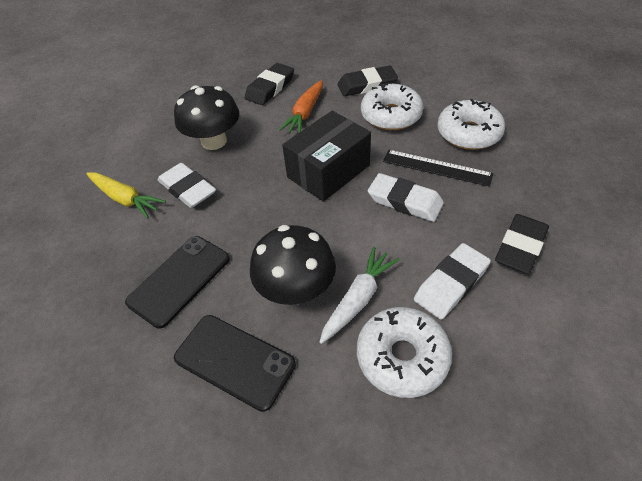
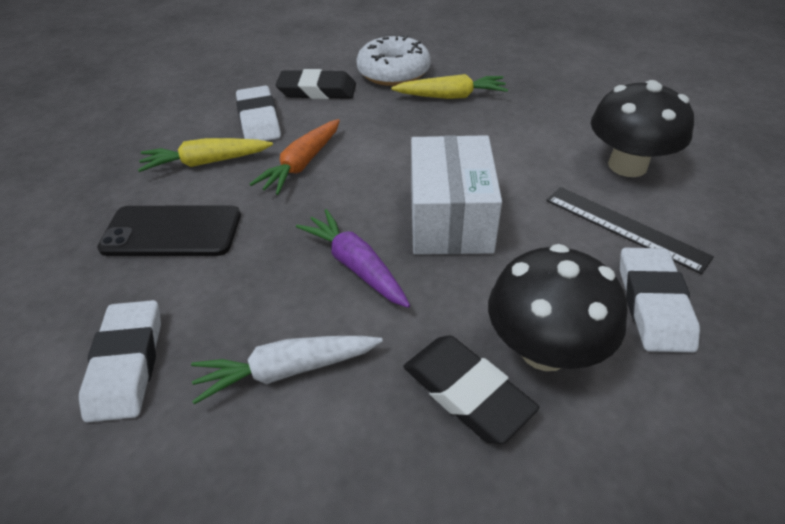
black box: [282,111,371,202] = 1 -> none = 0
black eraser: [245,63,294,105] [337,66,398,96] [495,214,549,274] = 3 -> [276,69,356,99] [404,335,539,444] = 2
black phone: [125,236,230,328] [174,315,296,412] = 2 -> [97,205,241,256] = 1
purple carrot: none = 0 -> [296,209,410,308] = 1
white box: none = 0 -> [411,135,502,255] = 1
white donut: [357,307,452,398] [361,83,423,130] [438,99,505,150] = 3 -> [356,35,431,86] = 1
yellow carrot: [86,173,166,219] = 1 -> [138,138,273,172] [391,74,508,99] = 2

